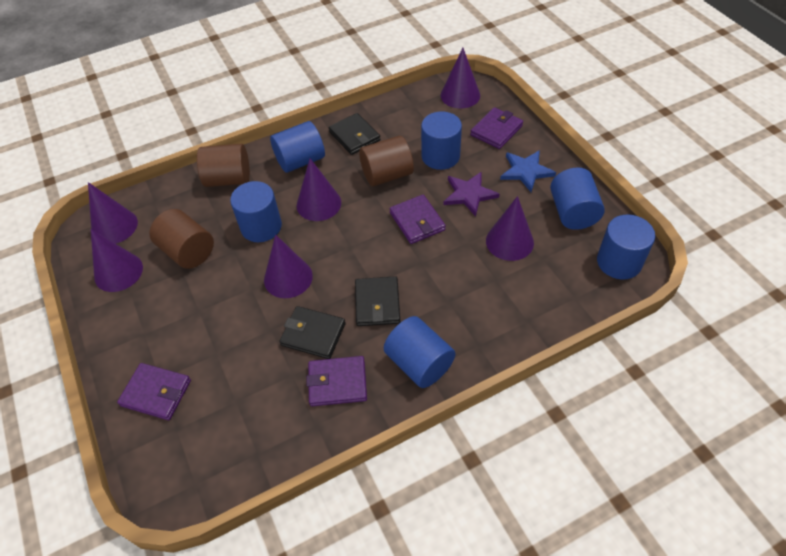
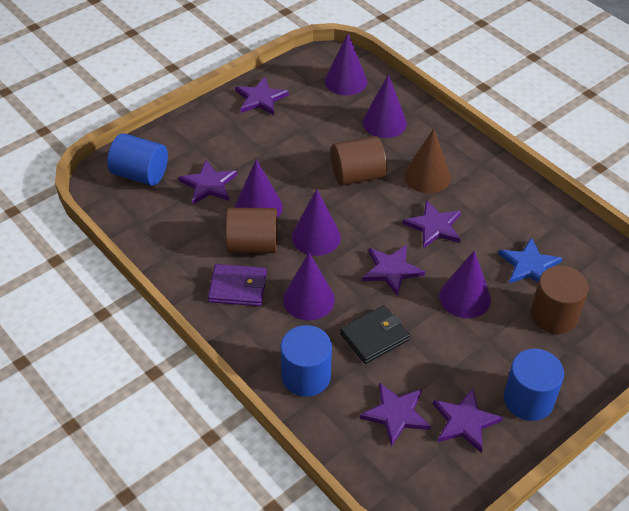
black wallet: [279,306,346,359] [329,113,381,155] [355,276,400,326] = 3 -> [340,305,410,364] = 1
blue cylinder: [230,181,282,242] [270,121,325,173] [384,316,456,388] [421,111,462,170] [550,167,605,230] [597,215,655,280] = 6 -> [107,133,168,186] [281,325,332,397] [504,349,564,421] = 3
brown cone: none = 0 -> [404,128,451,194] = 1
purple star: [444,172,500,216] = 1 -> [178,160,237,204] [235,77,289,115] [360,382,431,447] [362,245,425,296] [403,200,461,249] [433,388,503,453] = 6
purple wallet: [117,363,191,420] [306,356,367,406] [390,195,446,244] [470,107,523,149] = 4 -> [208,264,267,306] = 1

